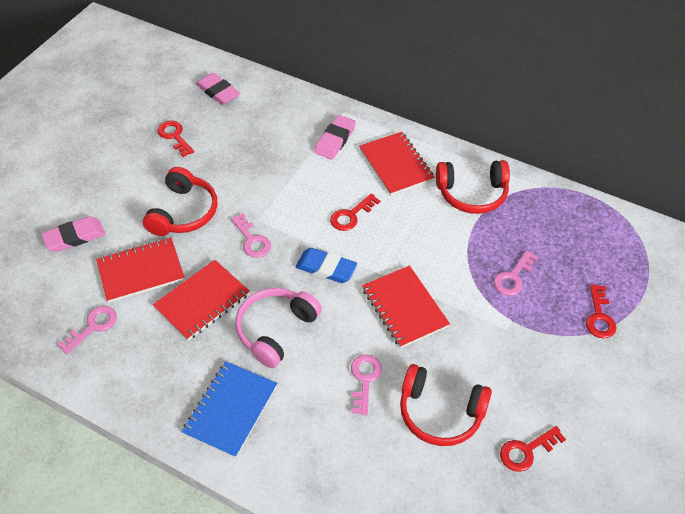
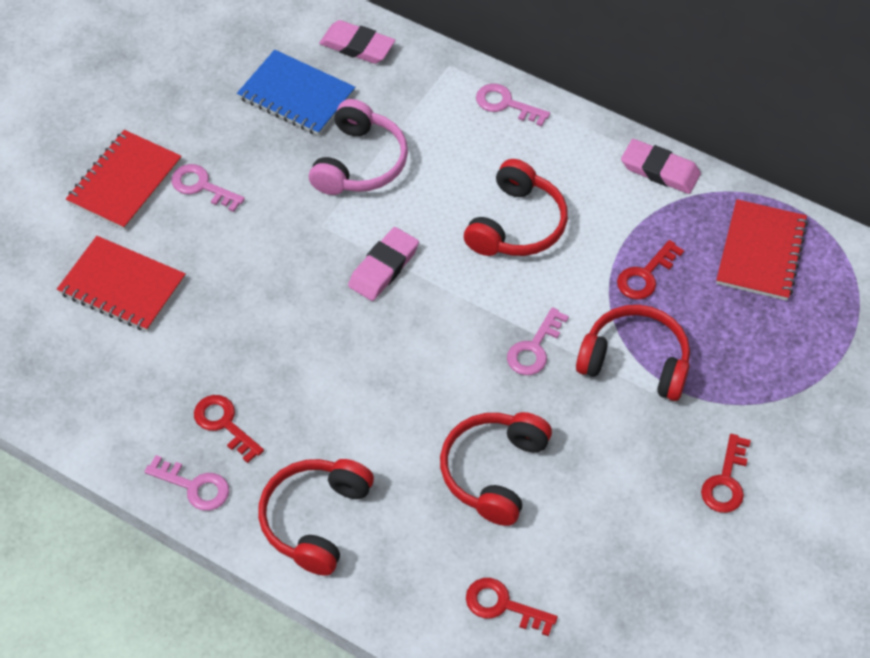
blue eraser: [296,248,357,283] = 1 -> none = 0
red headphones: [143,167,217,236] [400,364,492,446] [436,160,510,214] = 3 -> [258,459,374,576] [440,412,552,526] [464,159,568,256] [576,305,690,401] = 4
red notebook: [96,238,185,303] [153,260,250,341] [359,132,435,196] [362,265,450,348] = 4 -> [57,236,186,332] [66,130,182,230] [716,199,808,301] = 3

